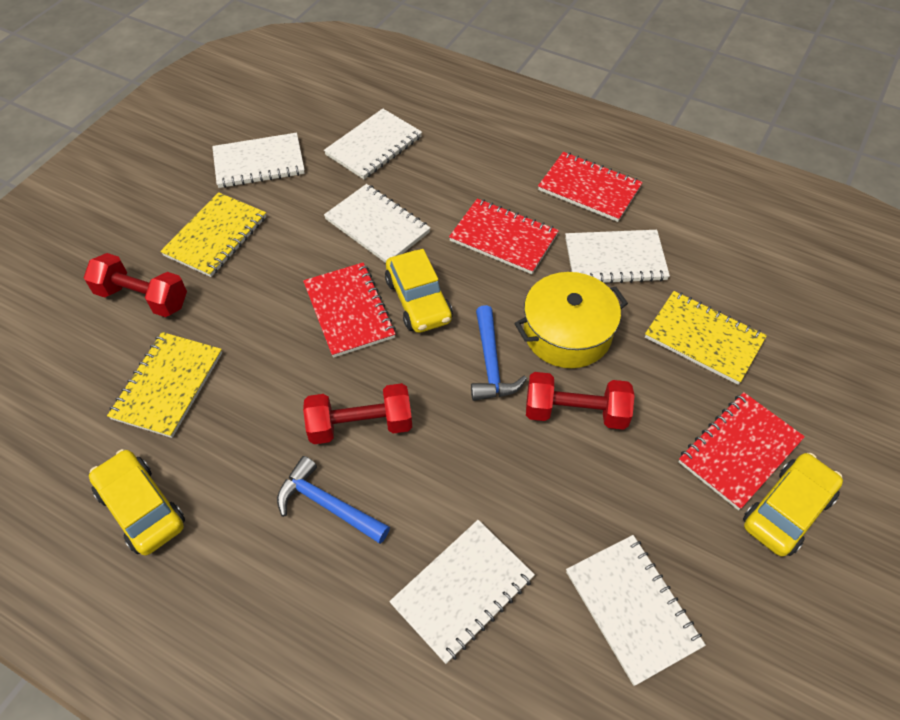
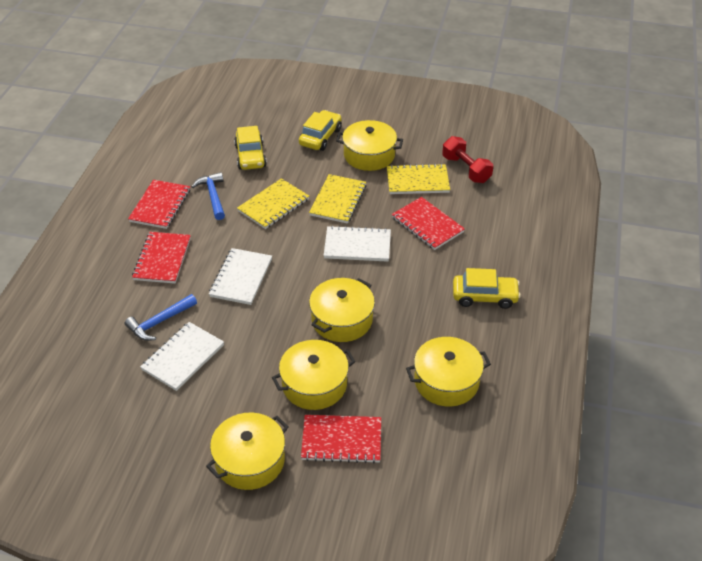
red dumbbell: [84,253,187,317] [303,383,412,444] [526,372,635,430] = 3 -> [442,136,493,183] = 1
white notebook: [212,133,305,188] [324,109,422,179] [324,184,430,263] [389,520,535,664] [565,230,670,284] [566,535,706,686] = 6 -> [140,322,224,391] [209,248,272,305] [324,225,391,262] = 3
yellow pot: [514,272,628,368] = 1 -> [206,413,288,490] [272,340,356,410] [309,278,375,342] [336,120,403,171] [406,337,491,407] = 5

